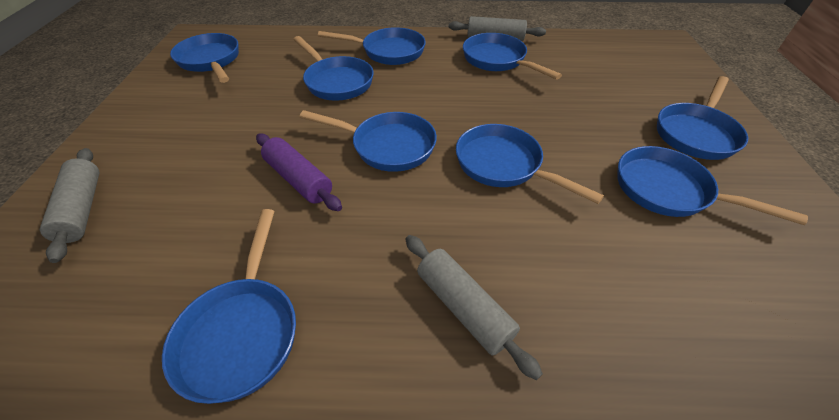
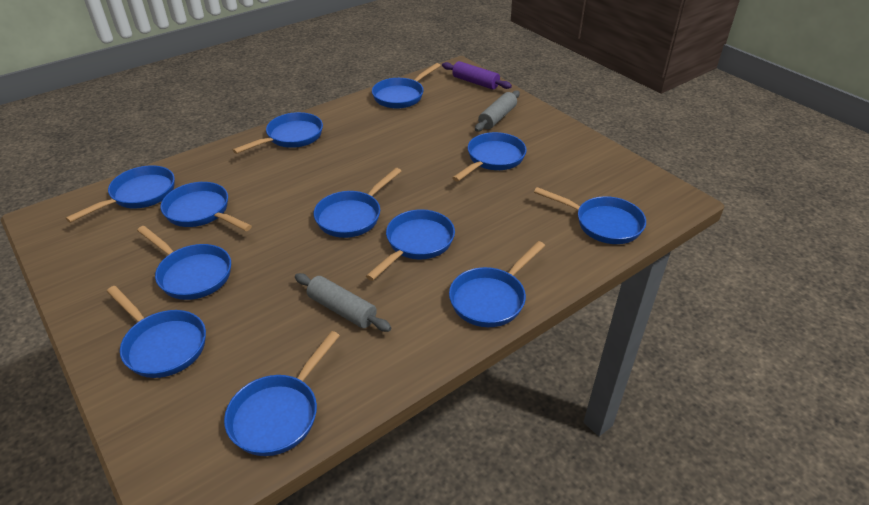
blue pan: [162,209,296,404] [170,33,239,83] [293,36,374,101] [300,110,437,172] [318,27,426,65] [456,124,604,204] [463,33,562,80] [617,146,808,225] [657,76,748,160] = 9 -> [66,165,175,223] [107,286,206,378] [137,226,231,300] [161,182,252,231] [224,331,340,456] [233,112,323,154] [314,168,401,238] [366,209,455,281] [372,63,441,109] [449,241,545,327] [452,132,527,182] [534,187,646,244] = 12
grey rolling pin: [40,148,100,263] [405,235,543,380] [449,16,546,41] = 3 -> [295,273,391,332] [475,91,520,132] = 2

